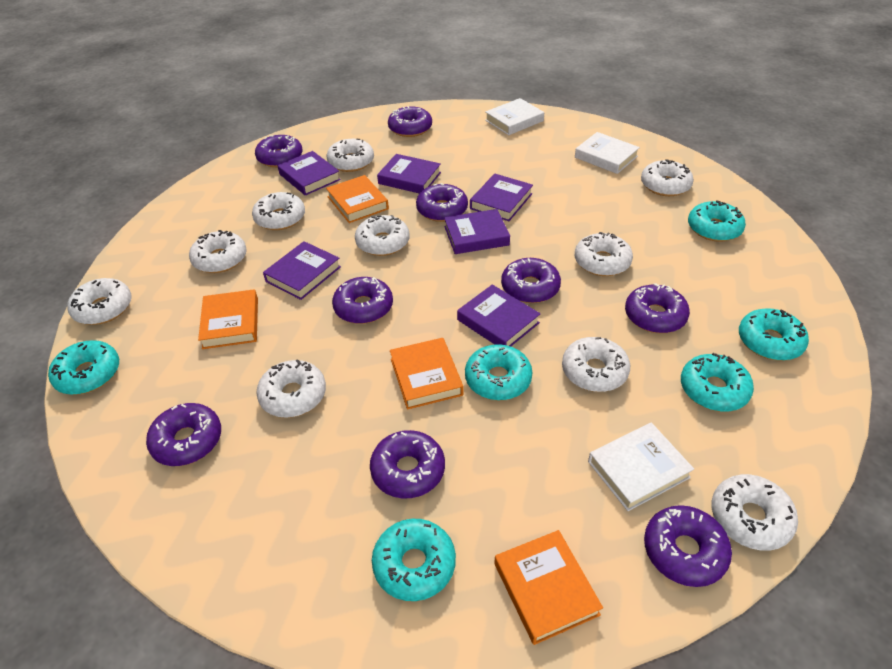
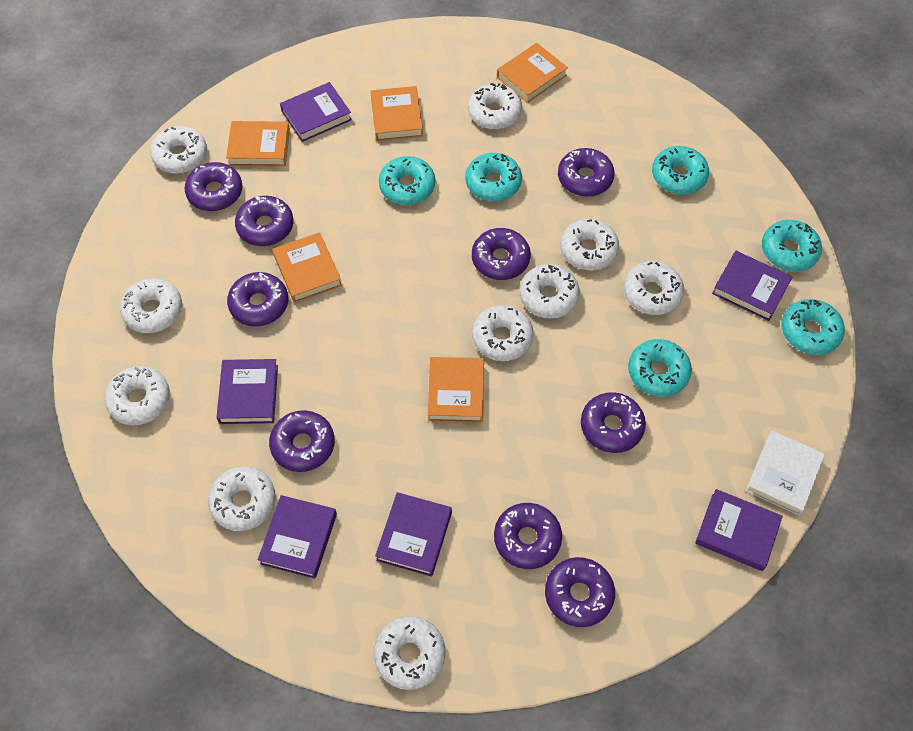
orange book: [198,289,258,349] [326,175,389,223] [390,338,463,409] [494,530,603,645] = 4 -> [226,121,290,166] [272,232,342,303] [371,86,423,141] [428,357,484,422] [497,43,568,103] = 5
white book: [485,98,544,135] [575,132,640,174] [588,422,694,511] = 3 -> [745,431,825,515] = 1

